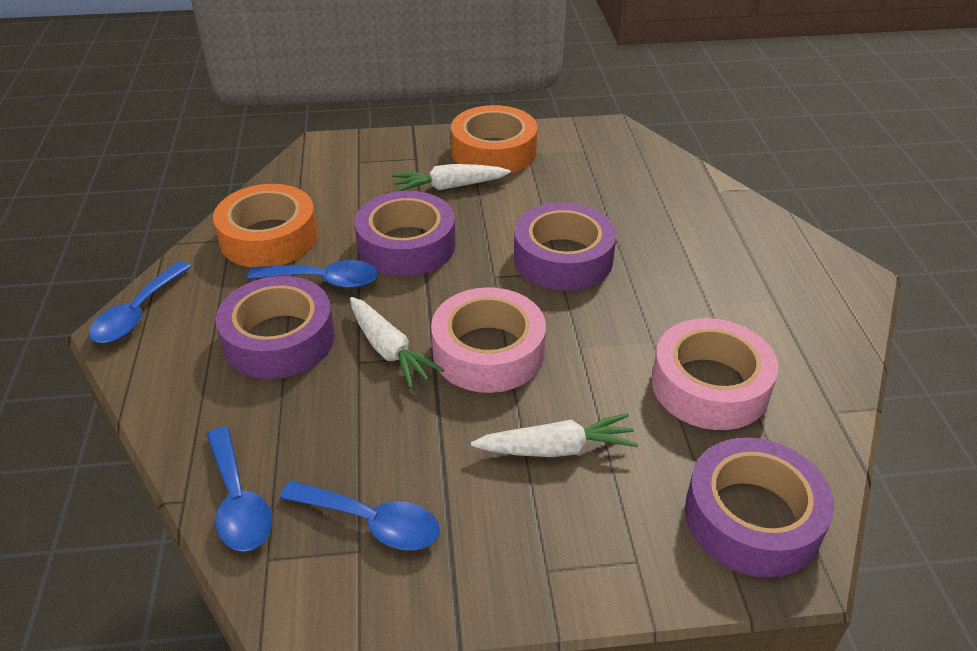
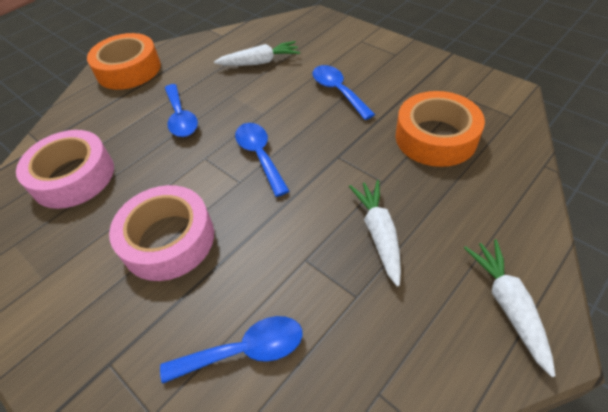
purple tape: [216,276,335,379] [355,191,455,276] [514,202,616,291] [685,437,834,578] = 4 -> none = 0

